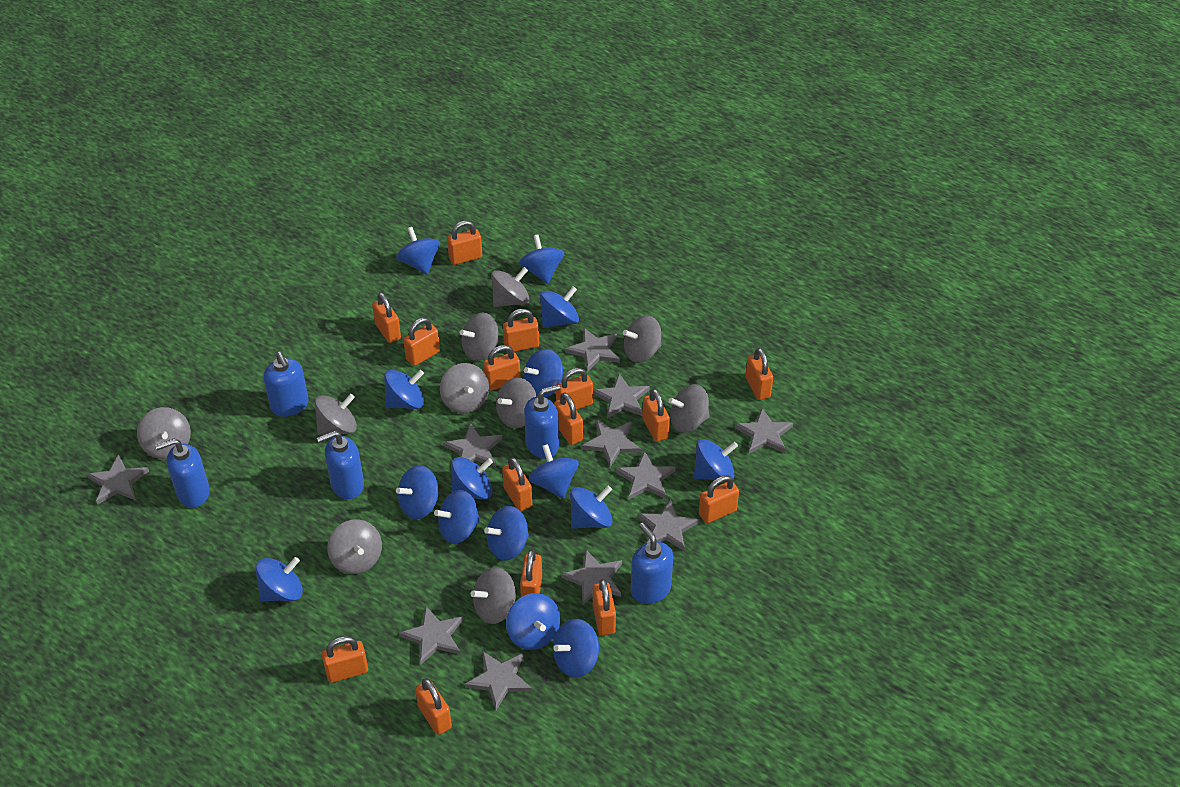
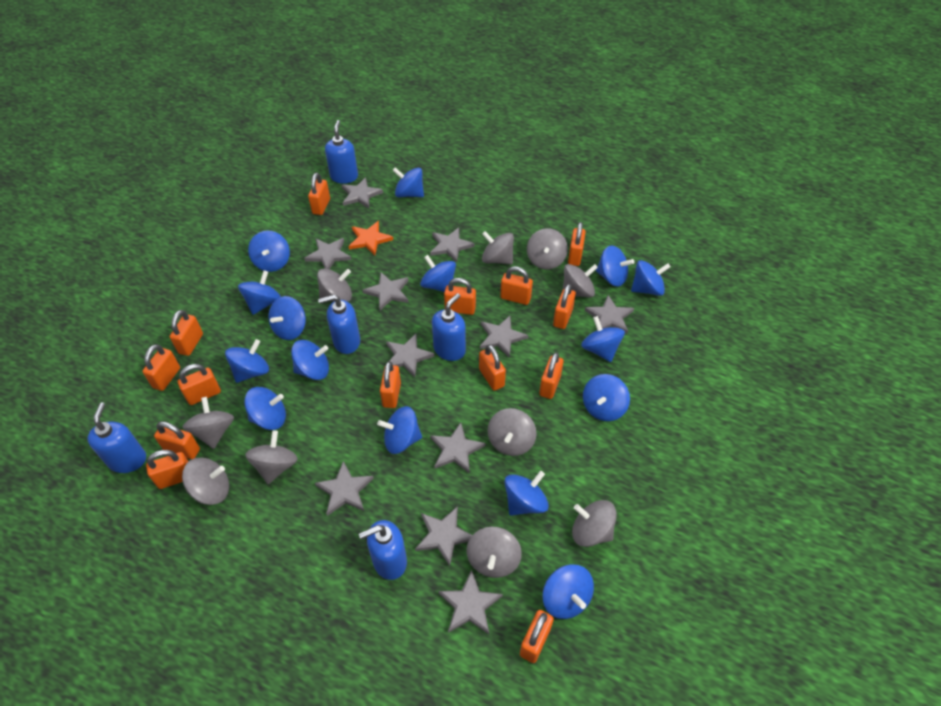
orange padlock: [322,636,368,683] [372,292,401,343] [403,318,440,366] [415,678,452,735] [447,221,482,265] [483,345,521,391] [502,457,532,511] [503,309,539,352] [520,550,542,597] [554,392,583,445] [556,368,593,410] [593,579,616,635] [642,389,670,442] [699,475,739,523] [745,348,773,400] = 15 -> [142,344,180,391] [146,450,189,489] [154,421,200,459] [170,310,203,356] [178,364,221,405] [308,173,330,215] [380,361,401,408] [444,278,476,315] [479,344,506,391] [500,266,533,305] [520,610,554,663] [539,352,564,399] [553,284,576,329] [568,222,586,266] = 14
orange star: none = 0 -> [349,221,393,255] = 1

